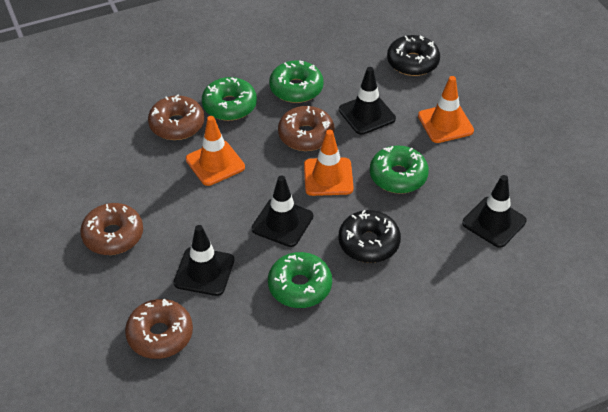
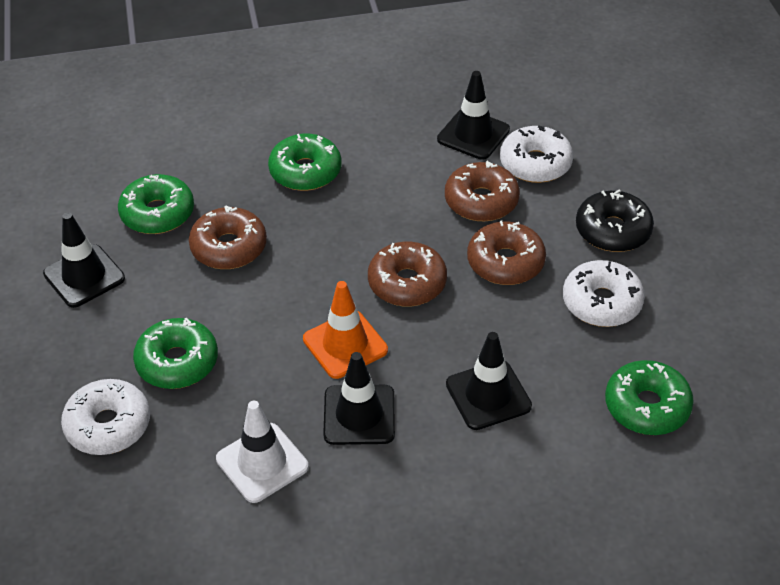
black donut: [338,210,401,263] [387,35,440,76] = 2 -> [576,189,654,252] = 1
orange traffic cone: [186,116,245,186] [304,130,354,196] [418,76,474,143] = 3 -> [303,281,388,379] = 1
white donut: none = 0 -> [61,379,150,455] [500,125,573,183] [563,260,645,327] = 3
white traffic cone: none = 0 -> [216,401,309,503] = 1

